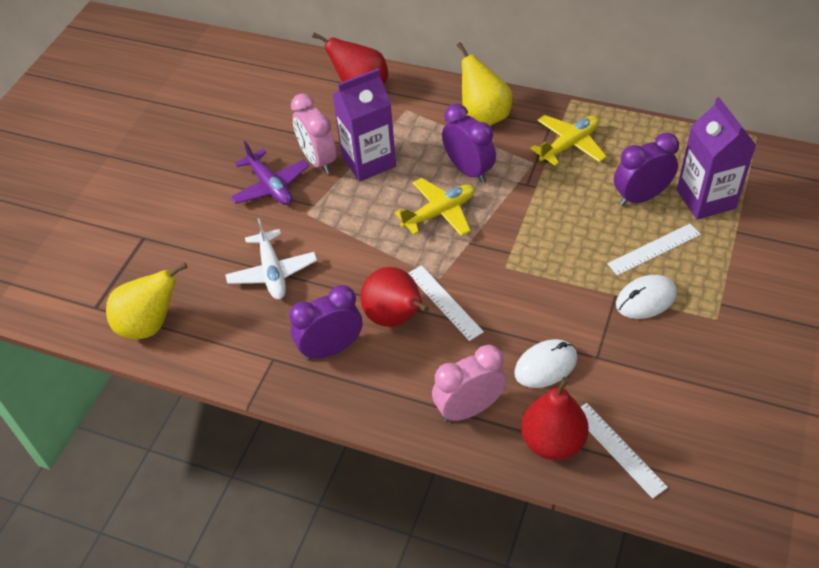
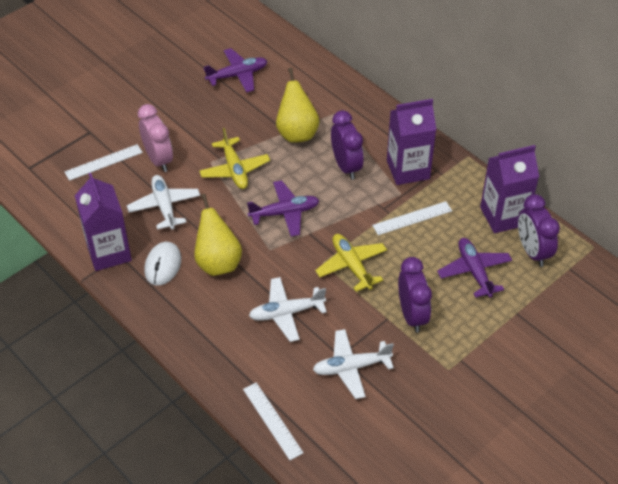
pink clock: [291,93,337,174] [432,345,507,422] = 2 -> [138,104,173,172] = 1
purple carton: [332,69,396,181] [677,97,756,220] = 2 -> [75,173,132,271] [387,99,436,185] [480,145,539,233] = 3
purple plane: [230,141,309,205] = 1 -> [203,48,267,93] [247,180,320,237] [437,238,512,298] = 3
red pear: [312,32,388,85] [360,267,429,327] [521,377,589,460] = 3 -> none = 0
white mouse: [514,339,577,388] [616,275,677,319] = 2 -> [144,242,181,285] = 1
white plane: [225,218,317,300] = 1 -> [127,175,200,230] [249,277,327,342] [313,329,394,399] = 3

